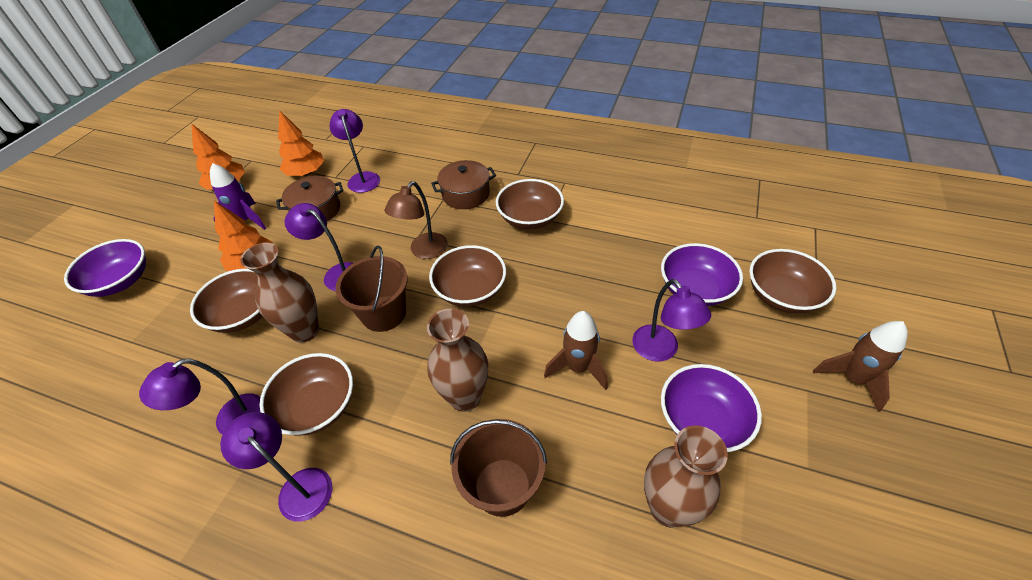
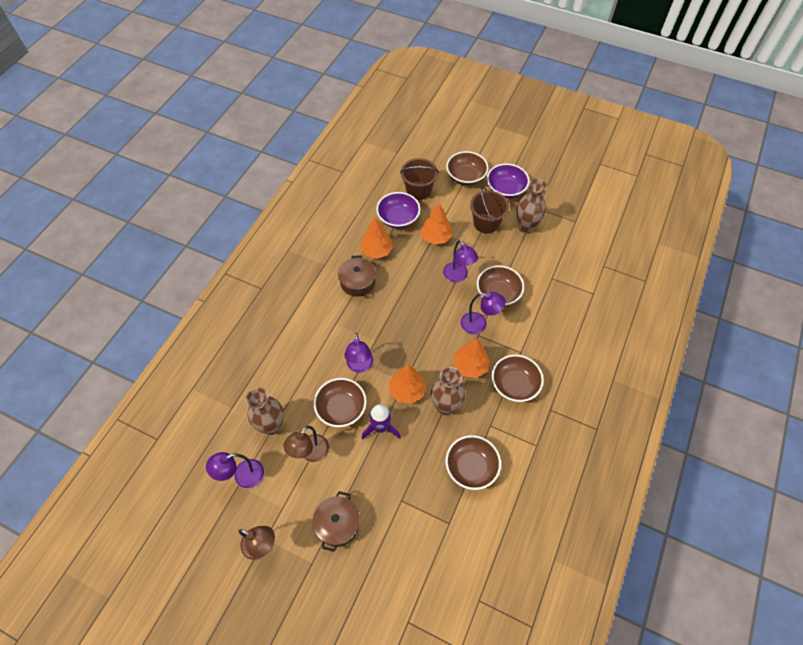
brown lamp: [384,181,448,259] = 1 -> [238,526,275,560] [283,426,329,462] = 2
brown rocket: [544,311,608,390] [813,321,908,412] = 2 -> none = 0
orange tree: [191,123,245,189] [214,201,273,271] [278,110,324,176] = 3 -> [360,218,393,259] [389,365,426,404] [420,203,452,244] [454,338,490,378] = 4
purple bowl: [64,239,146,297] [661,243,743,306] [661,364,762,452] = 3 -> [376,192,420,229] [487,163,529,198] = 2
purple lamp: [139,359,260,435] [220,412,332,522] [285,203,353,291] [329,109,380,193] [632,279,711,362] = 5 -> [206,452,264,488] [344,333,373,373] [443,240,478,282] [461,292,506,334] = 4

